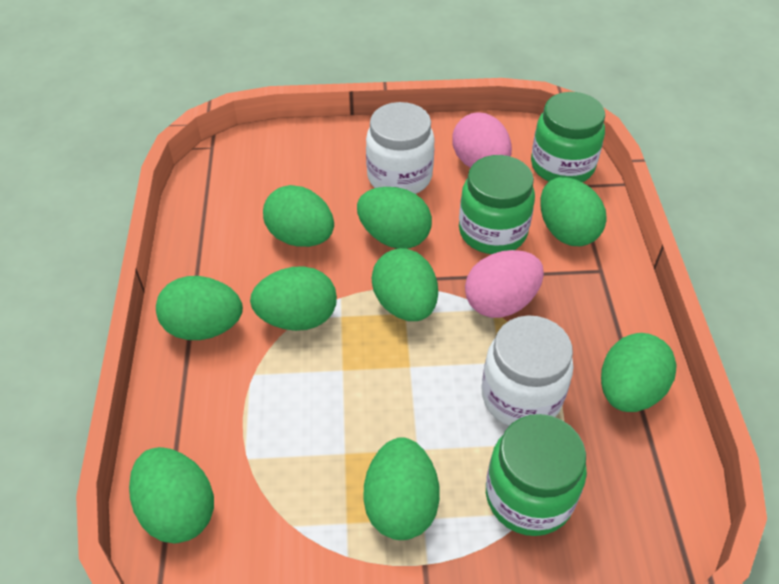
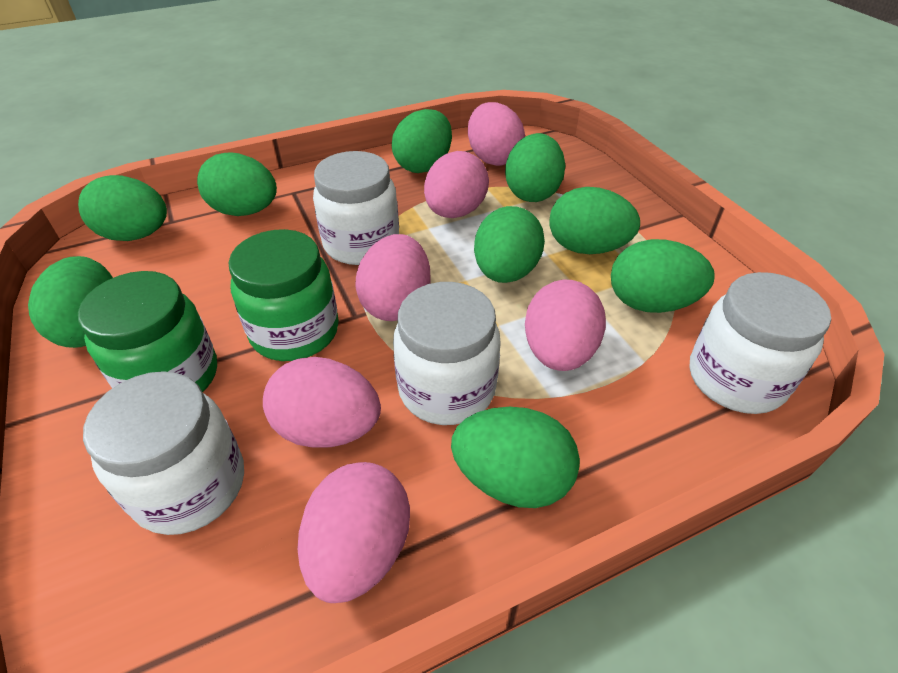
green jar: [459,155,535,254] [486,414,587,536] [531,92,605,182] = 3 -> [78,271,217,392] [228,229,339,361] = 2
pink egg: [452,113,512,168] [465,250,544,318] = 2 -> [263,357,381,448] [297,462,410,603] [355,234,430,321] [424,151,489,218] [468,102,525,166] [525,280,606,371] = 6
white jar: [366,102,435,194] [482,315,574,426] = 2 -> [83,371,244,535] [313,151,399,265] [393,282,501,425] [690,272,831,414] = 4

